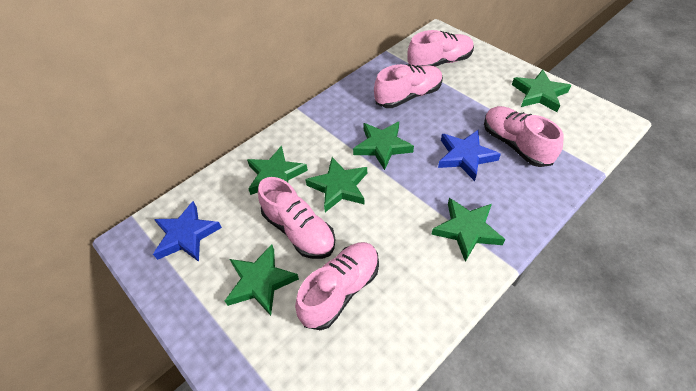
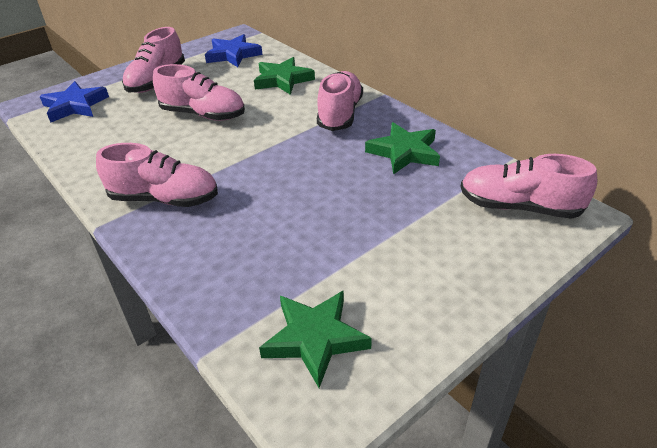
green star: [225,245,299,316] [247,146,308,195] [305,157,367,212] [353,122,414,170] [431,198,505,262] [512,69,571,112] = 6 -> [254,57,315,95] [259,290,372,388] [365,122,440,175] = 3

